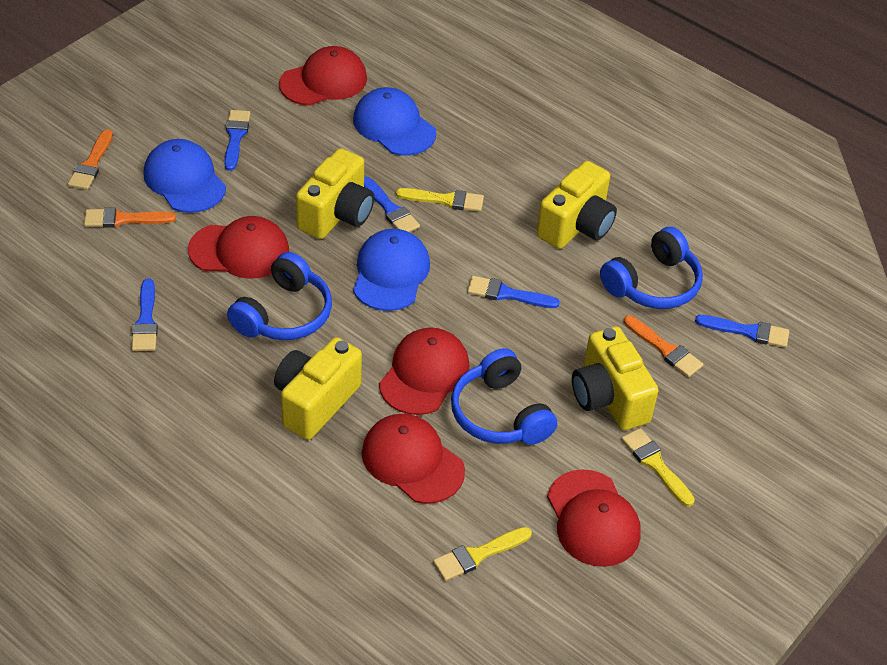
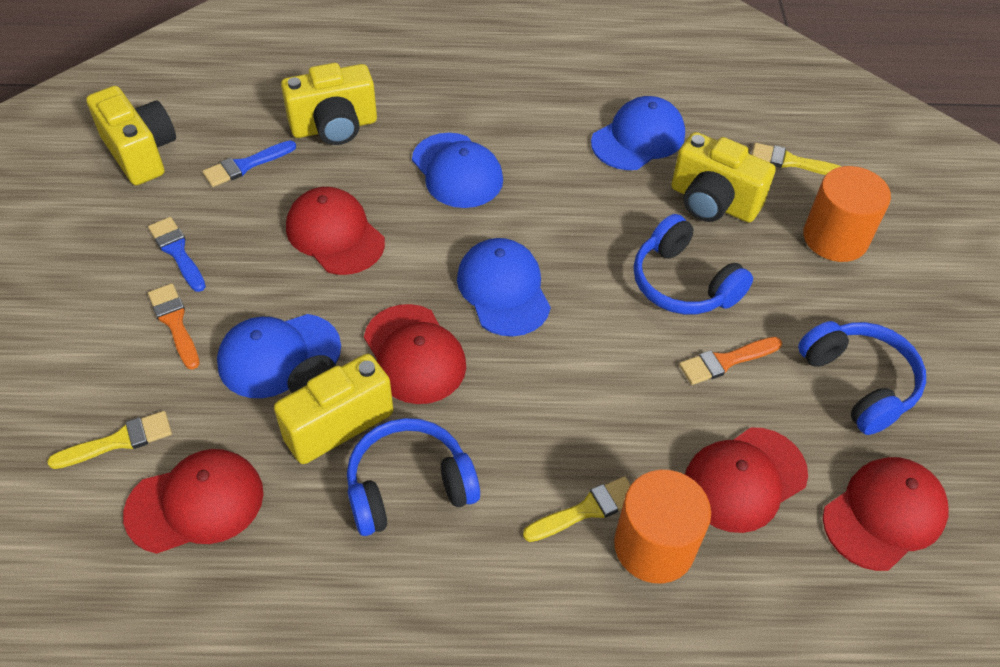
blue brush: [132,279,158,351] [224,110,250,171] [364,177,420,232] [467,276,560,308] [695,315,789,348] = 5 -> [148,217,206,292] [202,140,296,187] = 2
blue cap: [143,139,226,213] [353,87,436,156] [353,229,430,311] = 3 -> [217,314,341,398] [412,133,503,208] [457,238,551,336] [591,96,685,170] = 4
orange brush: [68,129,113,190] [84,207,176,228] [624,315,703,377] = 3 -> [148,283,199,370] [679,337,782,385] = 2
orange cylinder: none = 0 -> [614,470,711,583] [803,166,891,262] = 2

